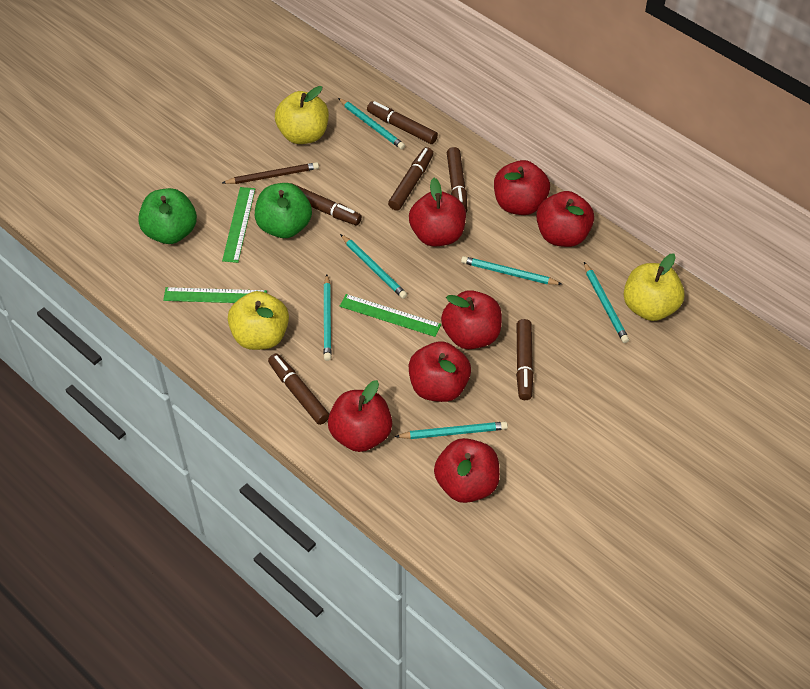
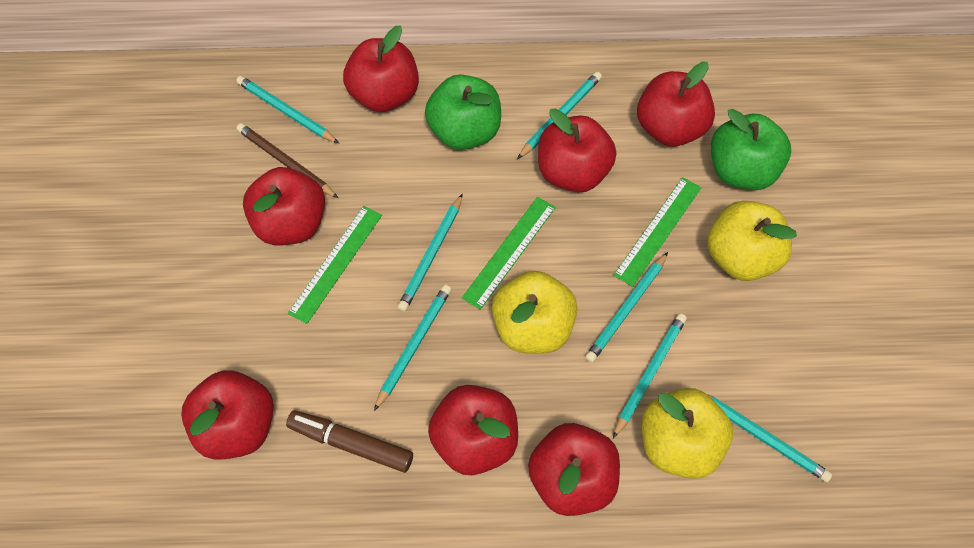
brown marker: [268,353,329,425] [291,183,362,225] [367,101,438,144] [388,147,433,211] [447,147,467,213] [516,319,534,400] = 6 -> [286,410,413,473] = 1
turquoise pencil: [324,275,332,361] [338,98,405,149] [340,234,407,299] [395,422,508,439] [461,256,562,285] [584,262,629,343] = 6 -> [236,76,339,143] [374,285,452,411] [397,194,463,312] [517,72,602,159] [585,252,668,363] [613,313,687,438] [707,394,832,482] = 7

